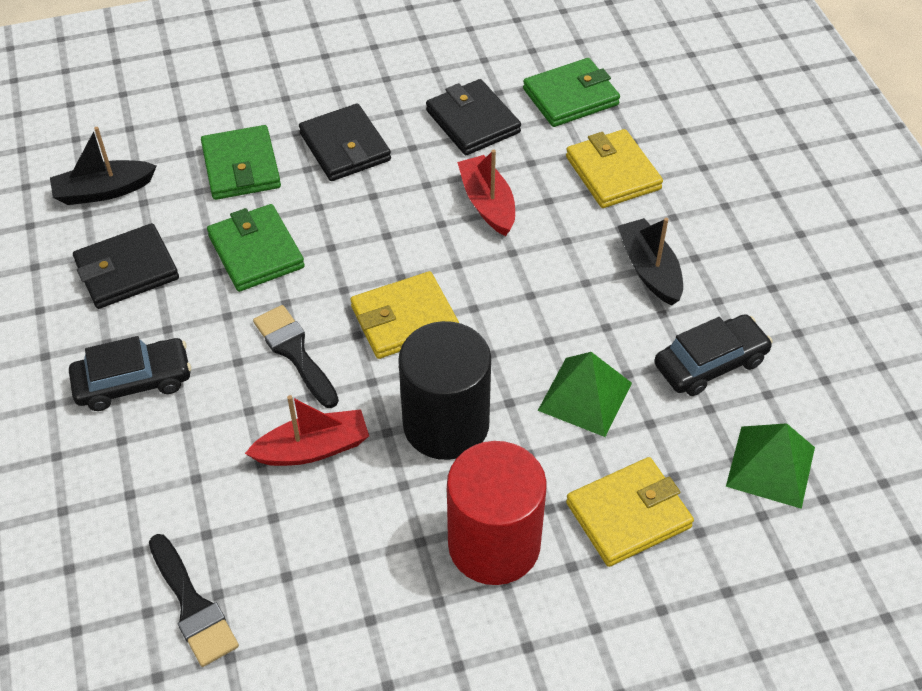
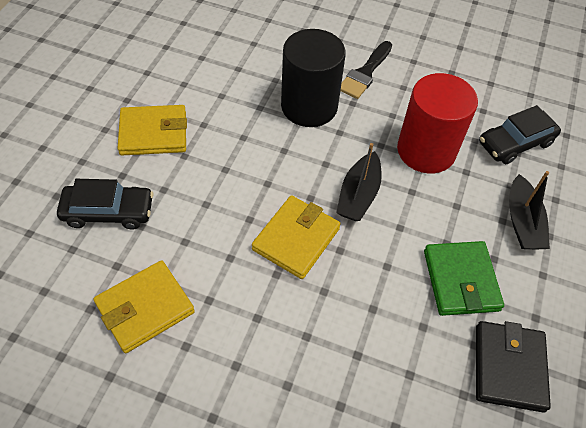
black brush: [149,534,239,667] [253,305,339,408] = 2 -> [340,41,392,99] = 1
black wallet: [73,223,179,309] [299,104,391,181] [426,79,521,155] = 3 -> [476,321,551,413] = 1
green pyramid: [538,352,632,437] [726,423,815,509] = 2 -> none = 0
green wallet: [201,125,281,200] [207,204,305,292] [523,58,620,127] = 3 -> [424,241,504,316] = 1
red boat: [245,395,369,466] [457,150,515,236] = 2 -> none = 0

